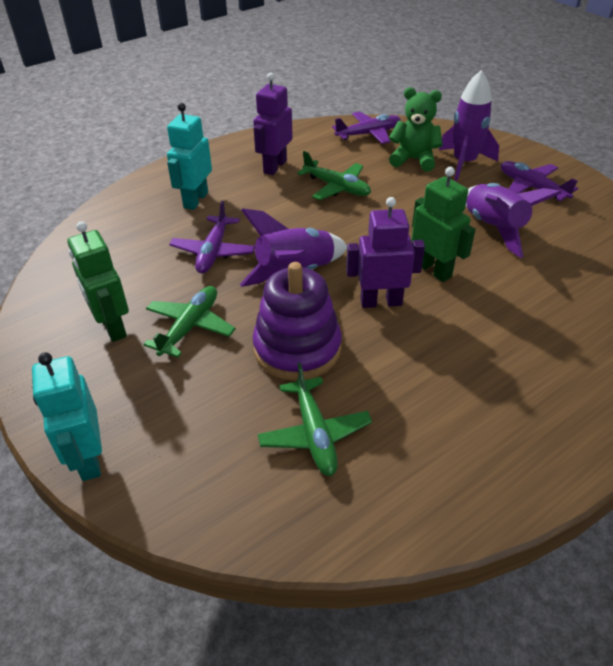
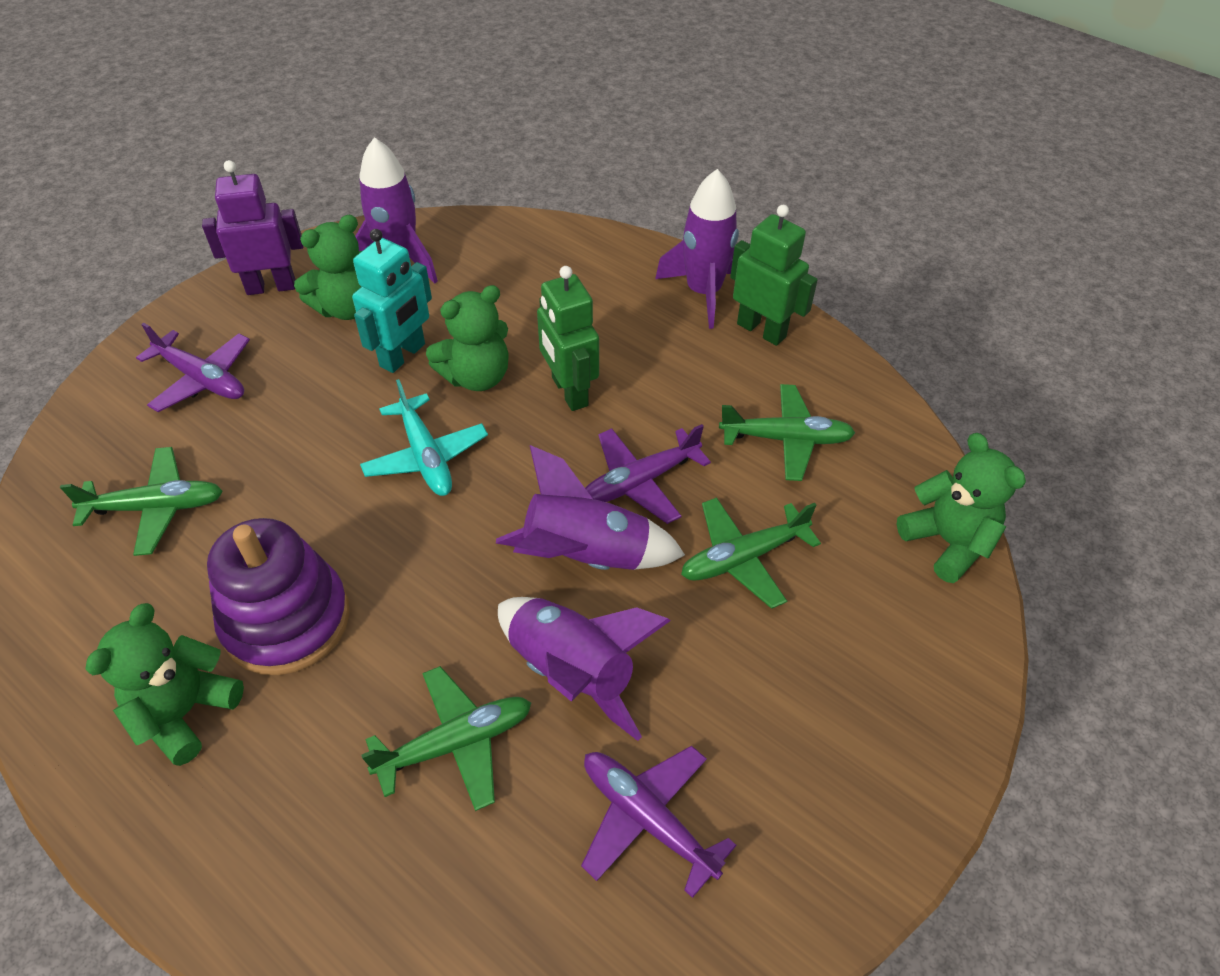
green plane: [143,286,236,358] [258,363,372,476] [297,151,371,200] = 3 -> [60,447,223,556] [361,666,531,811] [681,497,821,609] [719,384,855,481] = 4
green teddy bear: [389,87,443,171] = 1 -> [85,603,244,766] [294,215,362,320] [426,285,509,391] [897,433,1026,583] = 4
purple robot: [253,72,293,175] [346,197,425,308] = 2 -> [202,160,303,295] = 1
purple rocket: [240,208,347,287] [439,70,499,181] [466,183,562,258] = 3 -> [355,137,438,284] [496,445,685,570] [498,597,671,741] [655,169,739,329] = 4
turquoise plane: none = 0 -> [360,379,488,496] = 1
turquoise robot: [32,352,102,481] [167,103,212,210] = 2 -> [352,229,432,373] = 1

